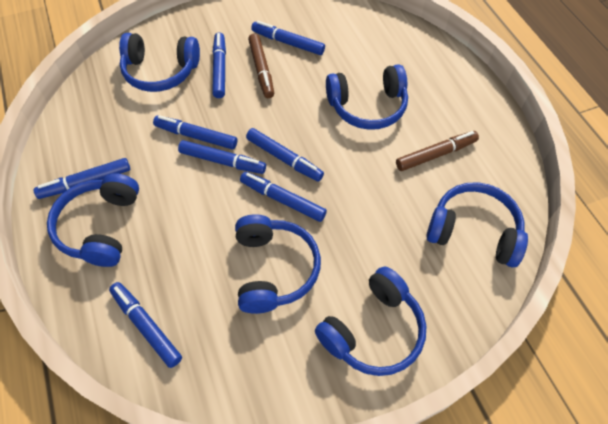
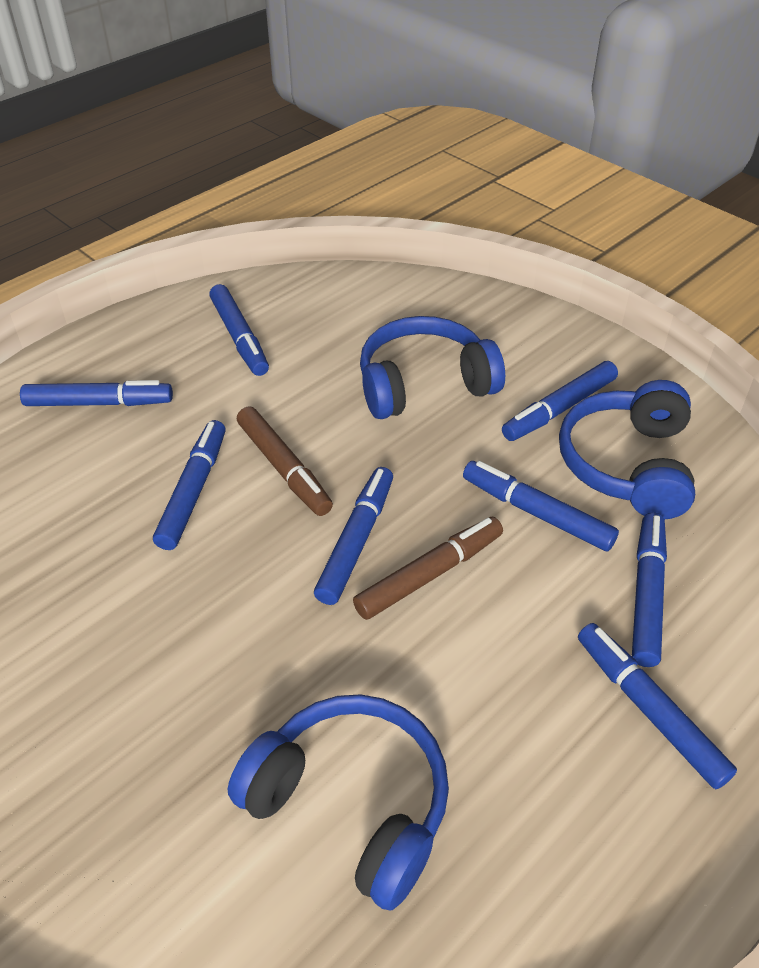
blue headphones: [47,173,139,267] [119,33,200,92] [235,214,321,314] [315,266,426,376] [326,64,408,130] [426,182,528,267] = 6 -> [228,694,449,911] [360,316,505,419] [559,380,695,519] = 3

